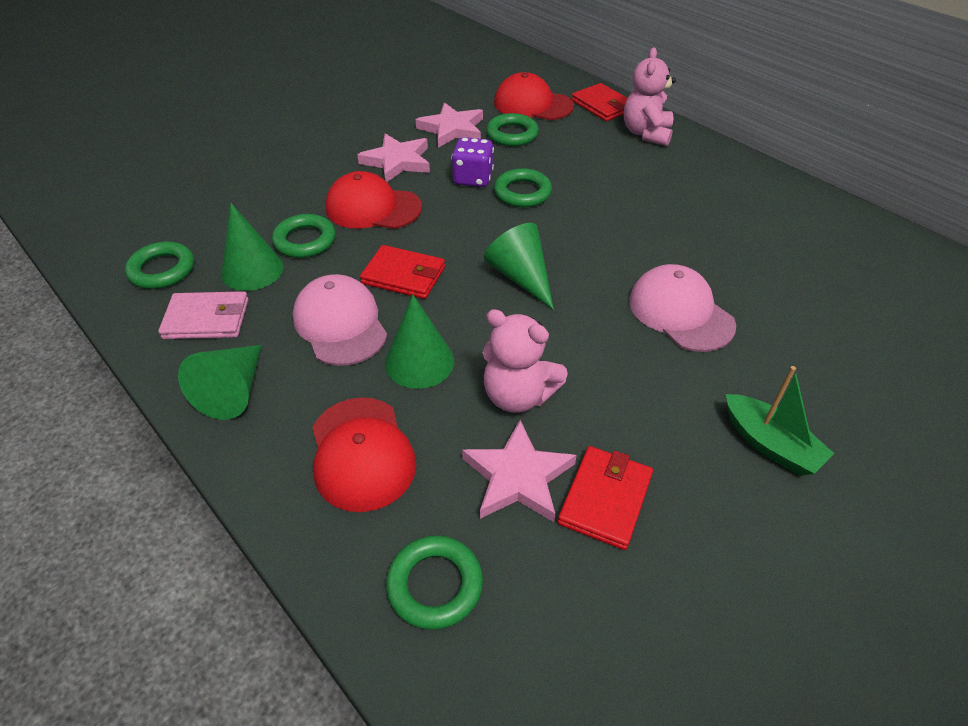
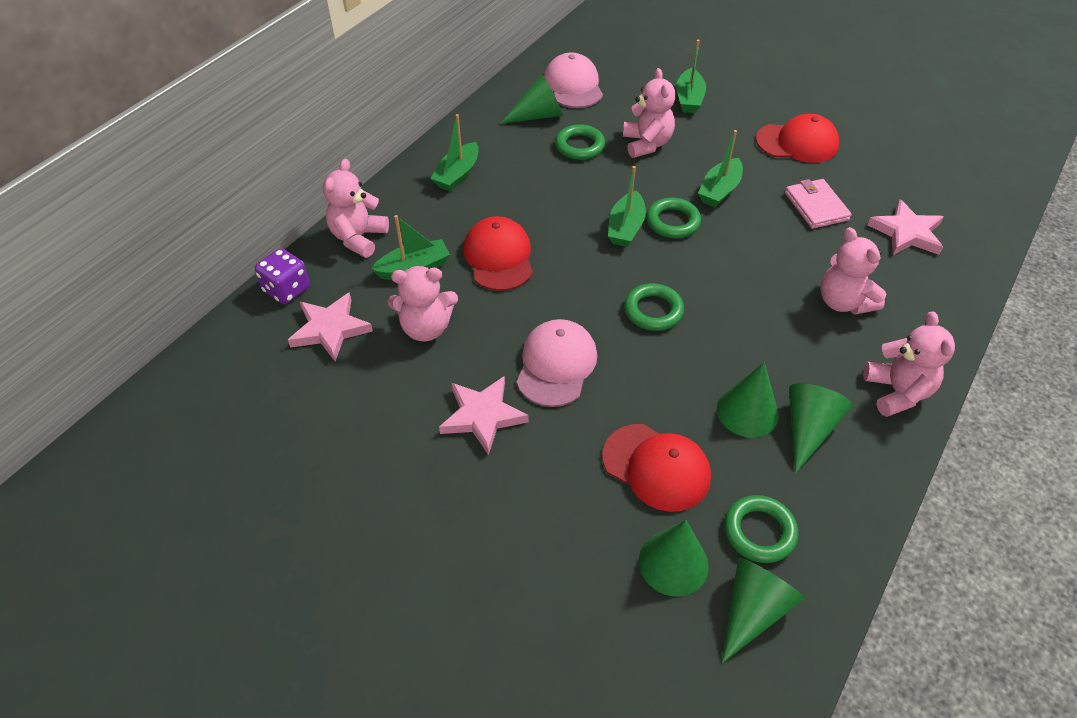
green boat: [726,366,835,476] = 1 -> [371,215,450,280] [430,114,479,192] [608,166,646,247] [676,40,706,113] [698,130,743,207] = 5
green cone: [178,345,262,420] [221,203,284,291] [385,294,454,389] [484,223,554,310] = 4 -> [500,74,563,124] [639,520,709,597] [717,362,779,438] [722,558,805,663] [789,383,853,474] = 5
green ring: [125,241,194,289] [272,214,336,258] [386,535,483,630] [486,113,539,146] [494,168,552,207] = 5 -> [555,124,605,160] [624,283,684,331] [646,198,701,238] [724,495,798,563] = 4
pink teddy bear: [483,309,568,413] [624,47,676,146] = 2 -> [323,159,389,258] [388,266,458,341] [623,68,676,158] [821,227,886,315] [863,311,955,417] = 5
red wallet: [360,245,445,299] [558,446,653,550] [572,83,627,121] = 3 -> none = 0

